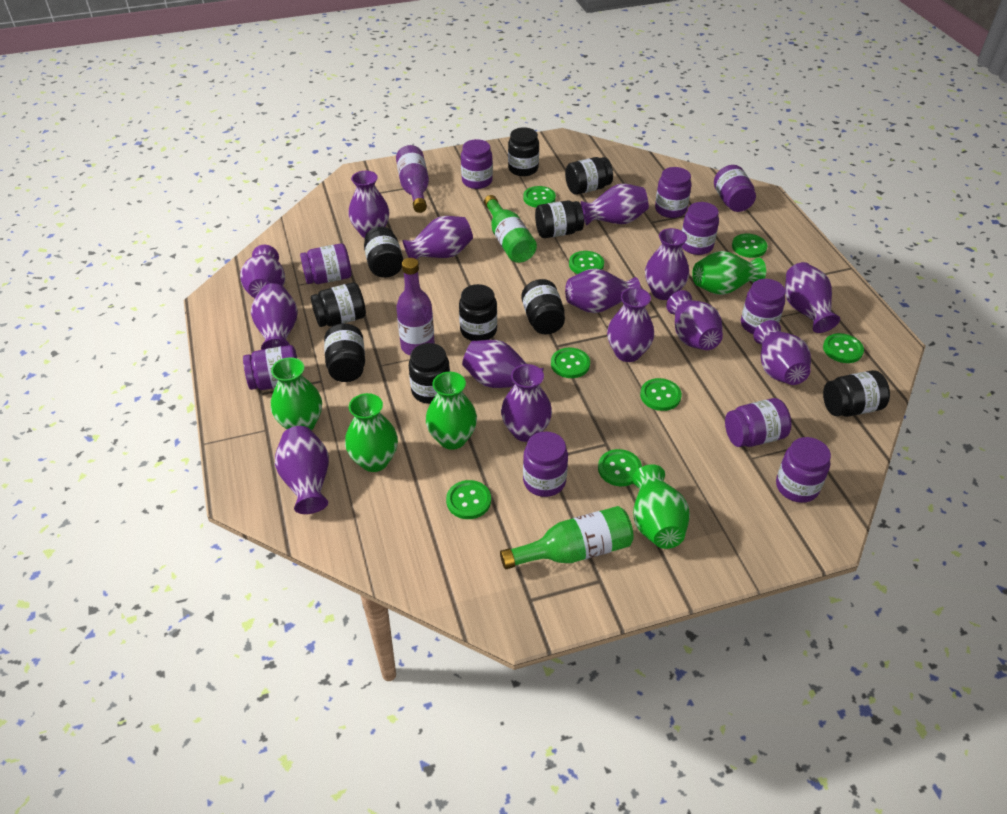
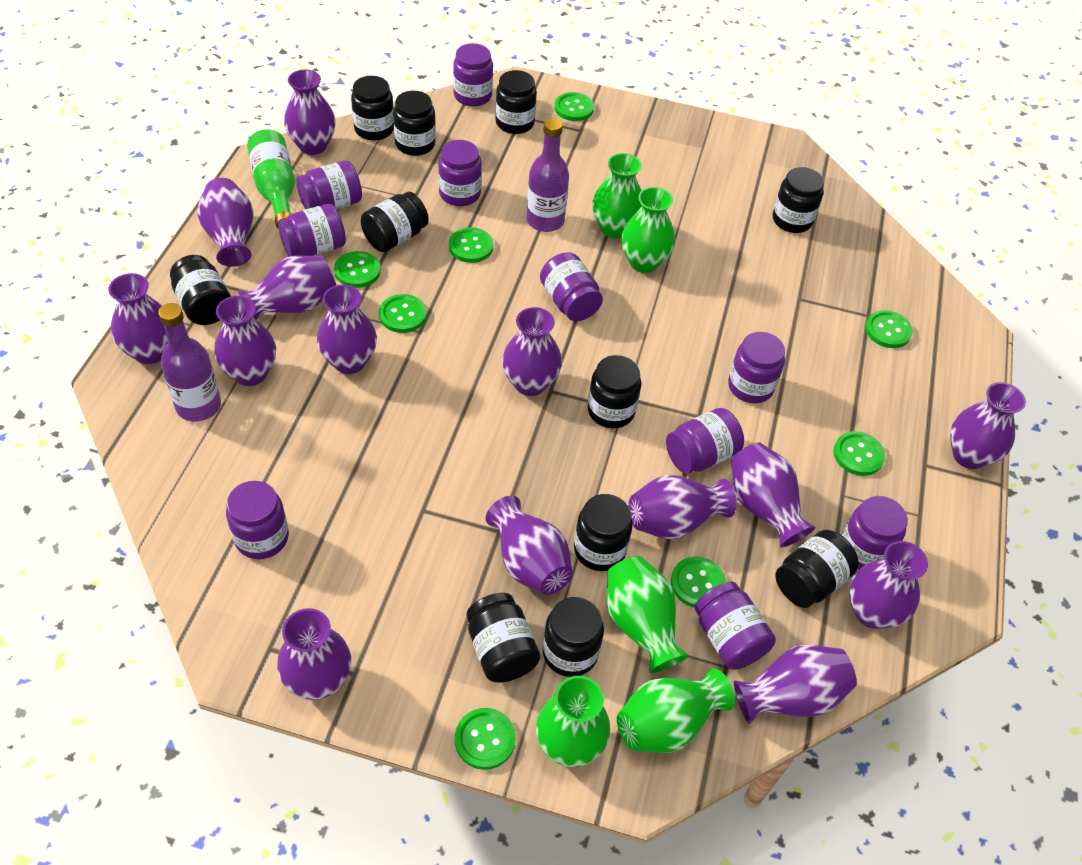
black jar: [311,282,366,327] [324,323,365,382] [364,226,403,278] [409,343,450,404] [459,284,497,341] [508,127,539,176] [521,279,565,334] [535,200,584,238] [565,157,613,195] [823,370,890,417] = 10 -> [170,255,231,325] [351,76,394,141] [361,192,429,252] [393,91,436,156] [467,593,540,683] [495,70,537,134] [542,597,604,677] [574,494,633,571] [588,355,641,428] [773,167,824,233] [775,530,859,608] = 11
green bottle: [484,195,537,263] [500,506,634,569] = 2 -> [247,129,295,228] = 1

